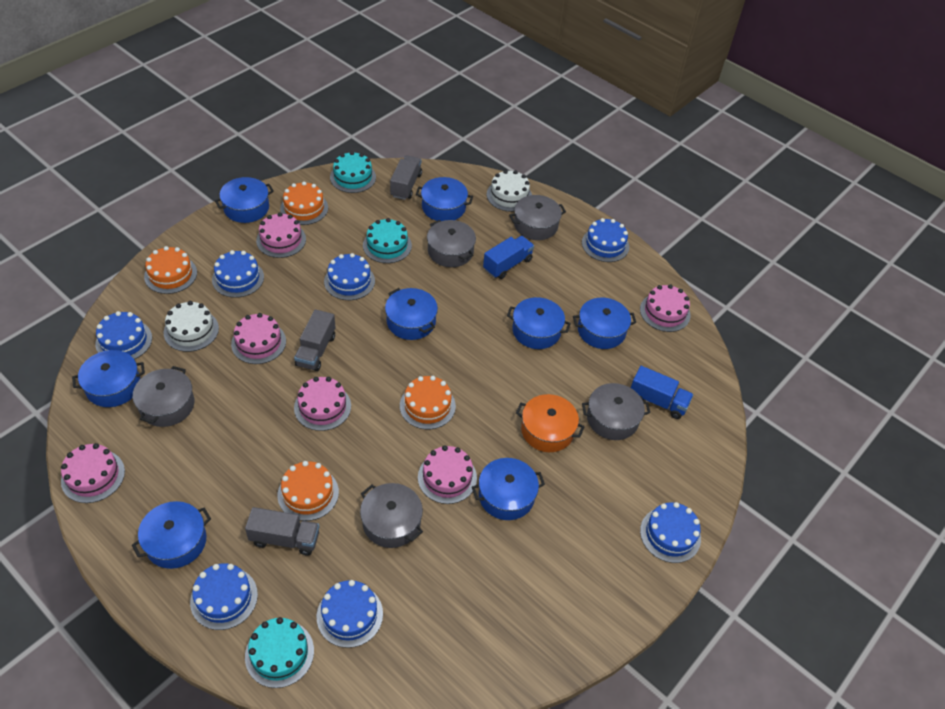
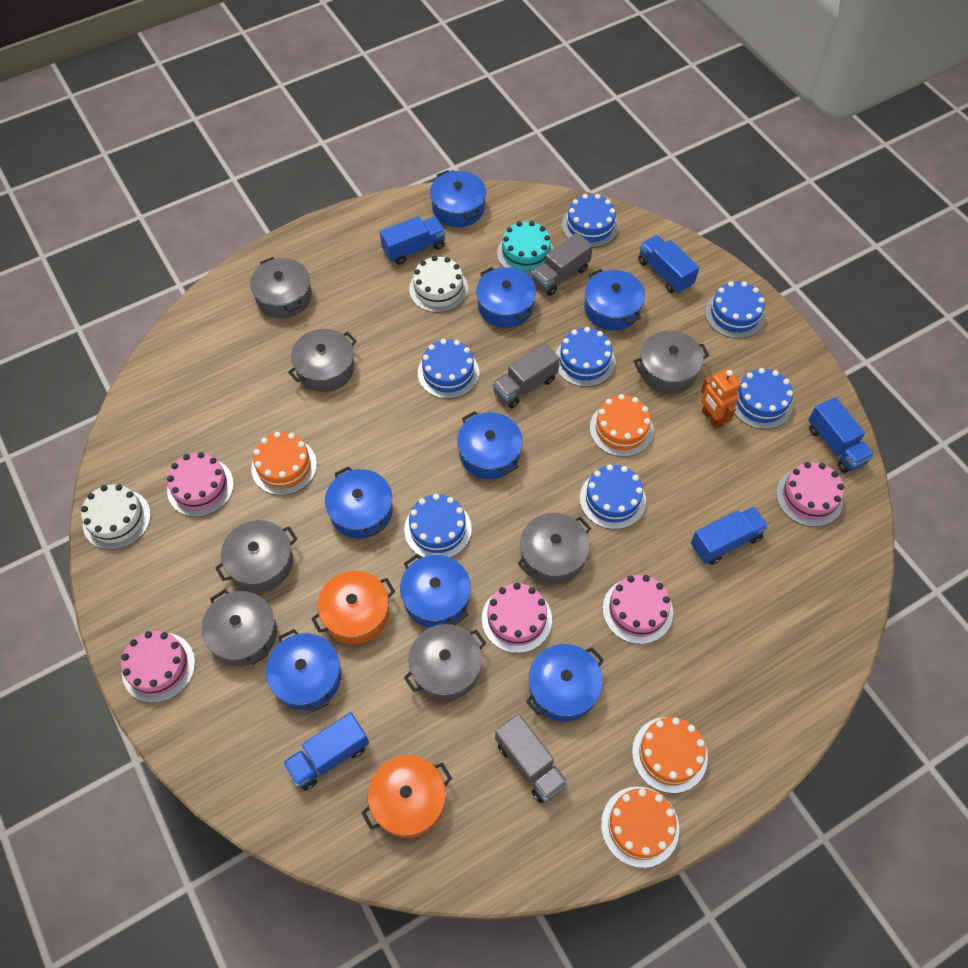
blue truck: [483,236,534,279] [631,366,694,419] = 2 -> [283,712,369,791] [380,216,446,265] [638,235,699,294] [691,507,769,565] [808,397,874,473] = 5
grey pot: [133,366,194,427] [360,483,423,548] [427,220,476,267] [509,195,566,240] [582,383,650,440] = 5 -> [202,589,277,666] [215,520,297,592] [250,257,312,318] [288,329,357,392] [404,624,486,701] [517,513,591,584] [634,331,709,394] = 7
orange pot: [516,394,585,452] = 1 -> [311,570,395,644] [361,755,452,838] = 2
orange robot: none = 0 -> [701,369,740,429] = 1
pink cake: [61,443,125,503] [231,313,286,364] [256,212,306,258] [294,377,351,431] [418,445,477,504] [640,284,691,332] = 6 -> [121,631,195,703] [167,452,234,517] [482,583,552,653] [603,575,673,644] [776,462,844,527] = 5
turquoise cake: [245,617,314,688] [330,151,376,193] [363,218,412,263] = 3 -> [497,221,554,276] = 1

